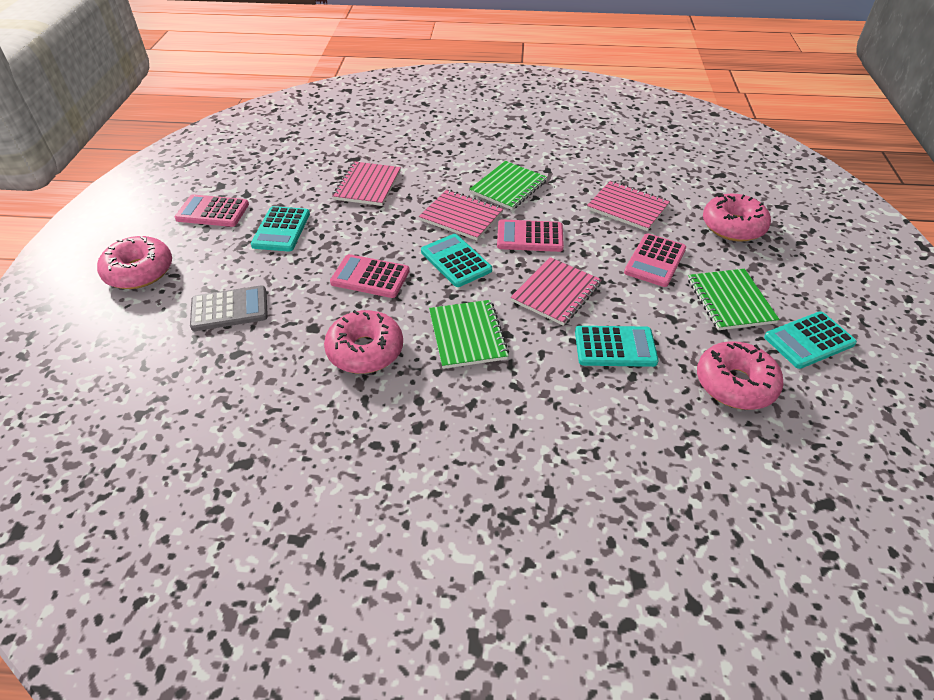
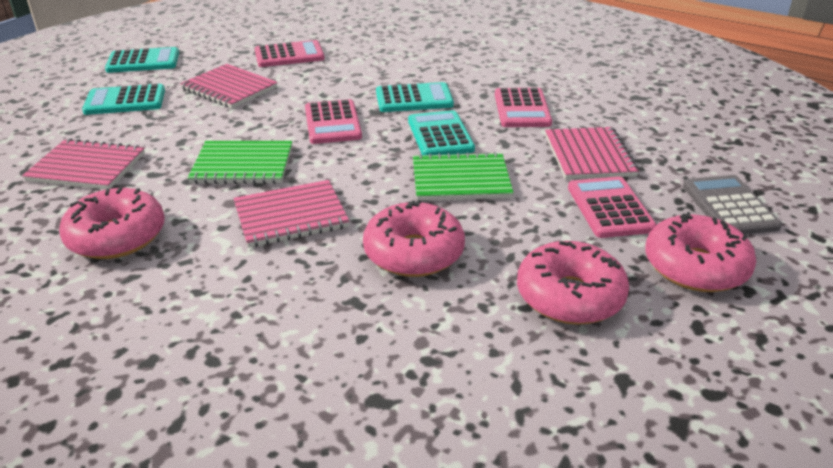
green notebook: [429,300,509,369] [470,161,547,210] [688,269,780,330] = 3 -> [188,141,292,184] [413,152,514,201] = 2

